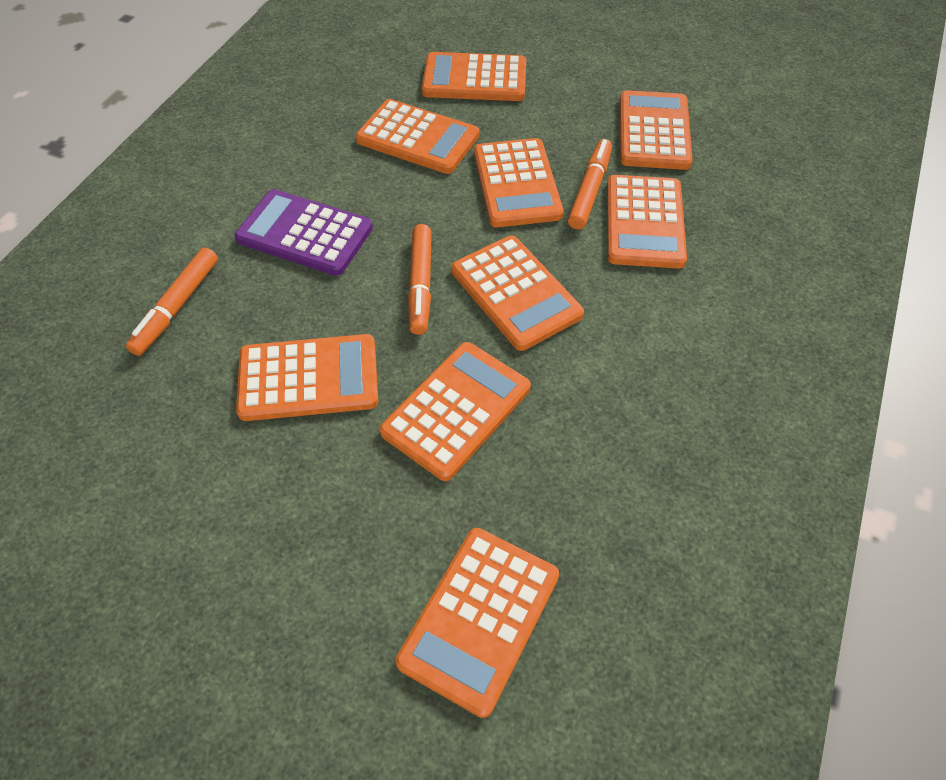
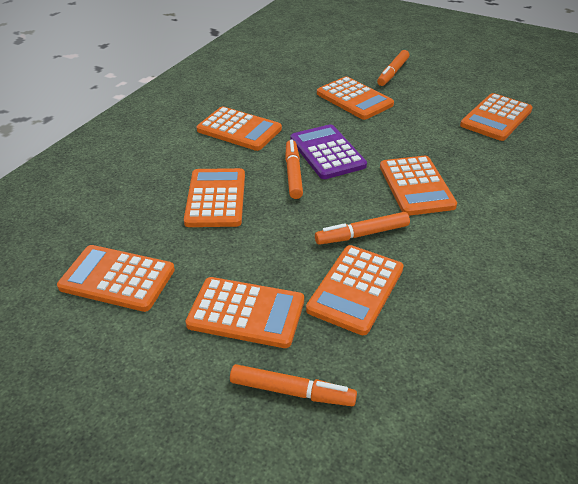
orange calculator: [236,334,378,421] [356,99,479,174] [380,342,531,481] [396,528,559,718] [422,52,526,101] [451,236,584,351] [474,138,564,227] [607,175,687,269] [620,90,693,170] = 9 -> [57,245,175,312] [184,168,245,227] [185,277,304,348] [197,106,282,151] [306,245,404,335] [317,76,394,120] [380,156,457,216] [460,93,533,141] = 8
orange marker: [126,247,218,356] [408,224,432,335] [568,139,612,229] = 3 -> [230,364,357,406] [285,139,303,199] [315,212,410,245] [377,50,410,86] = 4

